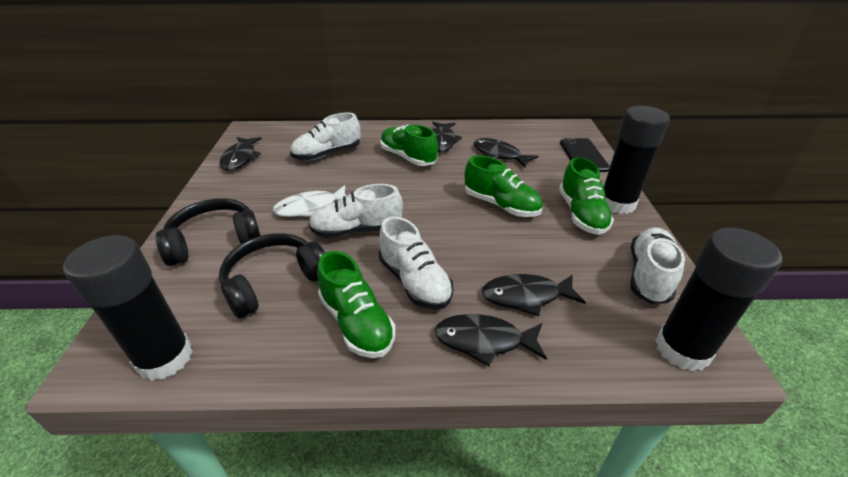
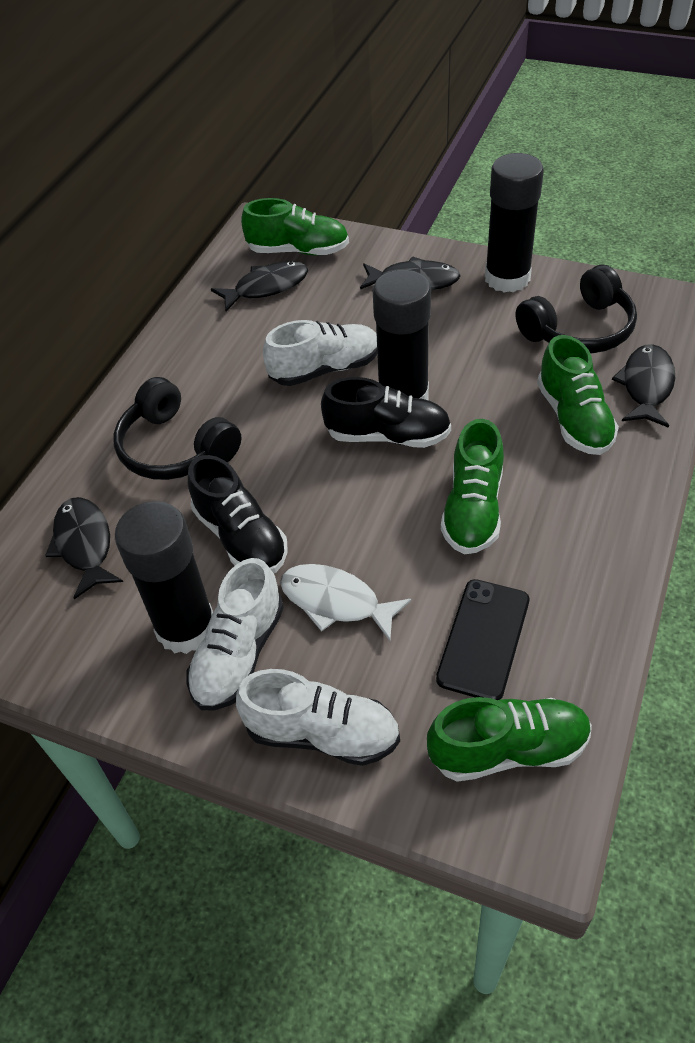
black fish: [220,137,262,171] [432,122,462,152] [435,314,547,366] [474,138,538,168] [482,274,586,316] = 5 -> [45,497,123,599] [211,261,308,311] [360,256,461,290] [612,344,675,428] = 4
black shoe: none = 0 -> [188,455,288,573] [321,377,451,448] = 2
white shoe: [290,113,360,160] [308,184,403,238] [379,217,453,309] [630,228,685,304] = 4 -> [186,558,284,710] [236,669,400,766] [263,320,377,386] = 3

